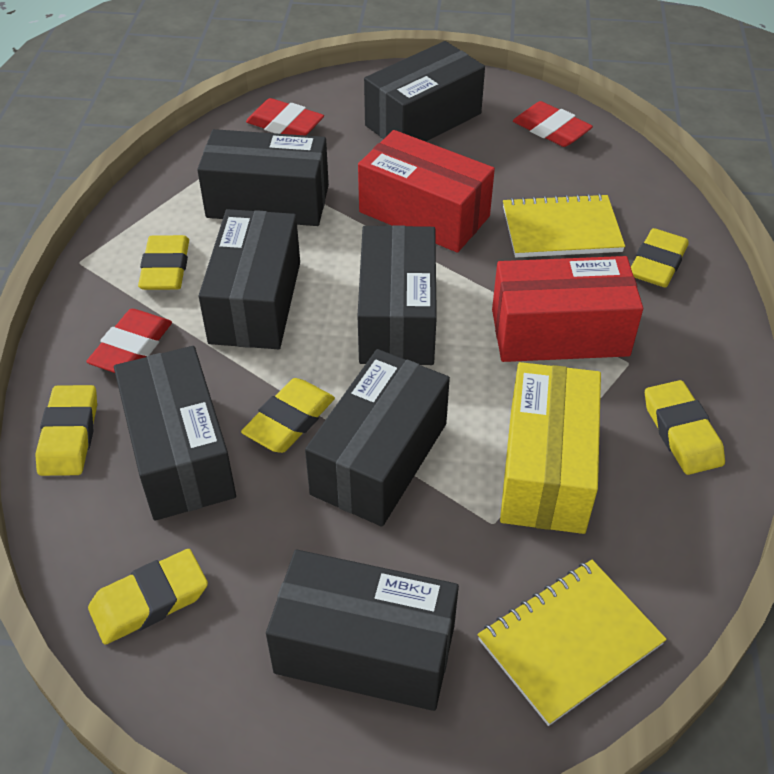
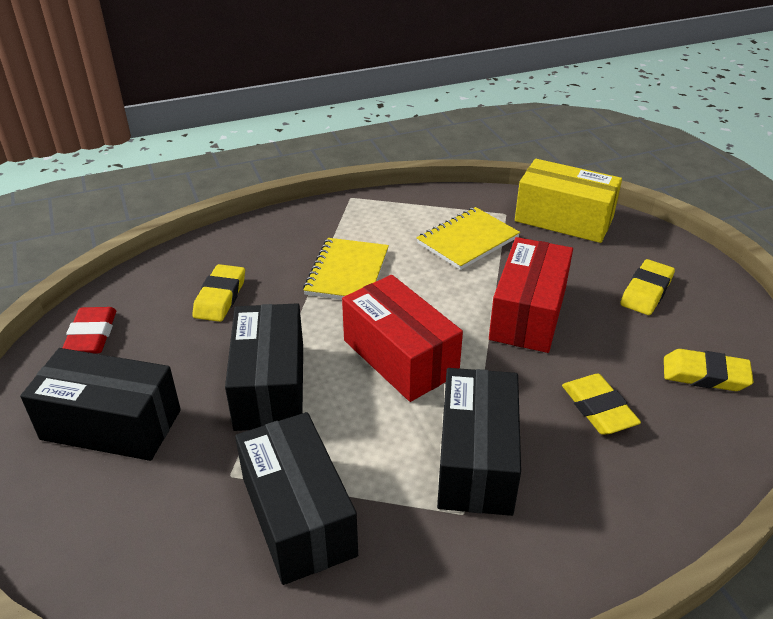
black box: [114,346,236,521] [197,129,329,226] [199,209,300,349] [266,550,459,711] [305,349,450,527] [358,225,437,365] [364,41,485,142] = 7 -> [20,348,181,461] [225,303,303,431] [235,412,358,585] [437,368,521,516] = 4
red eraser: [86,309,172,373] [246,98,324,136] [513,101,593,147] = 3 -> [62,307,117,354] = 1
yellow eraser: [35,385,97,476] [88,549,208,645] [138,235,189,290] [241,378,335,453] [631,228,689,287] [645,380,725,475] = 6 -> [192,264,245,322] [562,374,641,435] [620,259,675,315] [664,349,754,391] = 4

